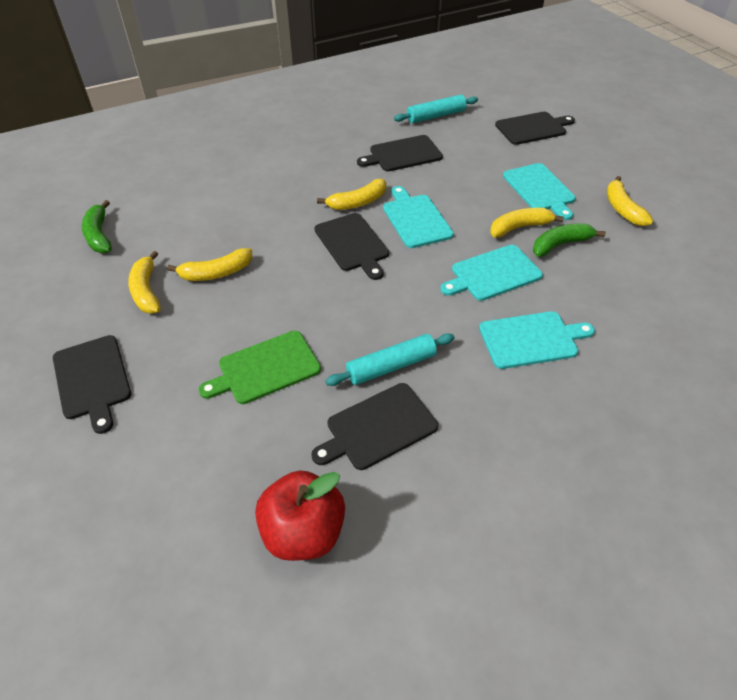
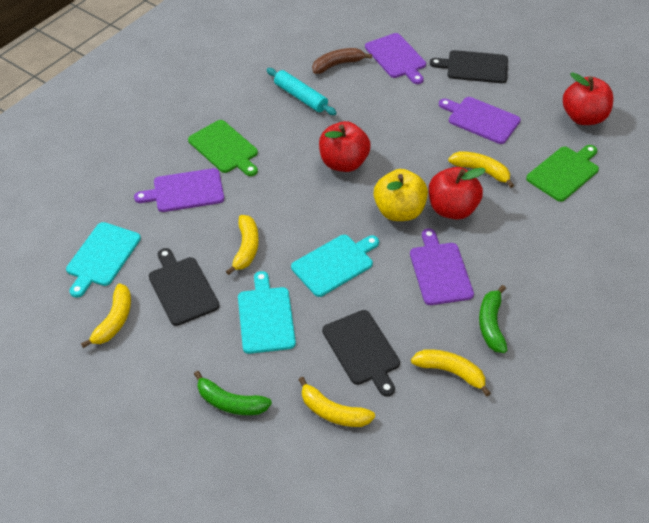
black cutting board: [53,335,131,434] [311,383,438,470] [314,213,389,280] [357,135,443,171] [495,112,575,145] = 5 -> [149,248,220,326] [322,310,400,397] [430,50,508,83] = 3
brown banana: none = 0 -> [312,48,372,74] = 1
green cutting board: [199,331,321,404] = 1 -> [188,120,258,176] [526,145,599,202] = 2
purple cutting board: none = 0 -> [134,168,224,212] [365,33,426,84] [410,228,474,305] [439,97,521,144] = 4
red apple: [255,470,345,561] = 1 -> [319,121,371,172] [429,167,486,220] [563,72,614,125] = 3
turquoise cutting board: [383,186,454,248] [441,245,543,301] [479,311,595,369] [503,163,576,220] = 4 -> [66,222,141,298] [238,271,296,354] [291,235,379,297] = 3
turquoise rolling pin: [325,333,455,386] [394,95,478,123] = 2 -> [266,68,337,115] = 1
yellow apple: none = 0 -> [374,169,428,221] = 1

